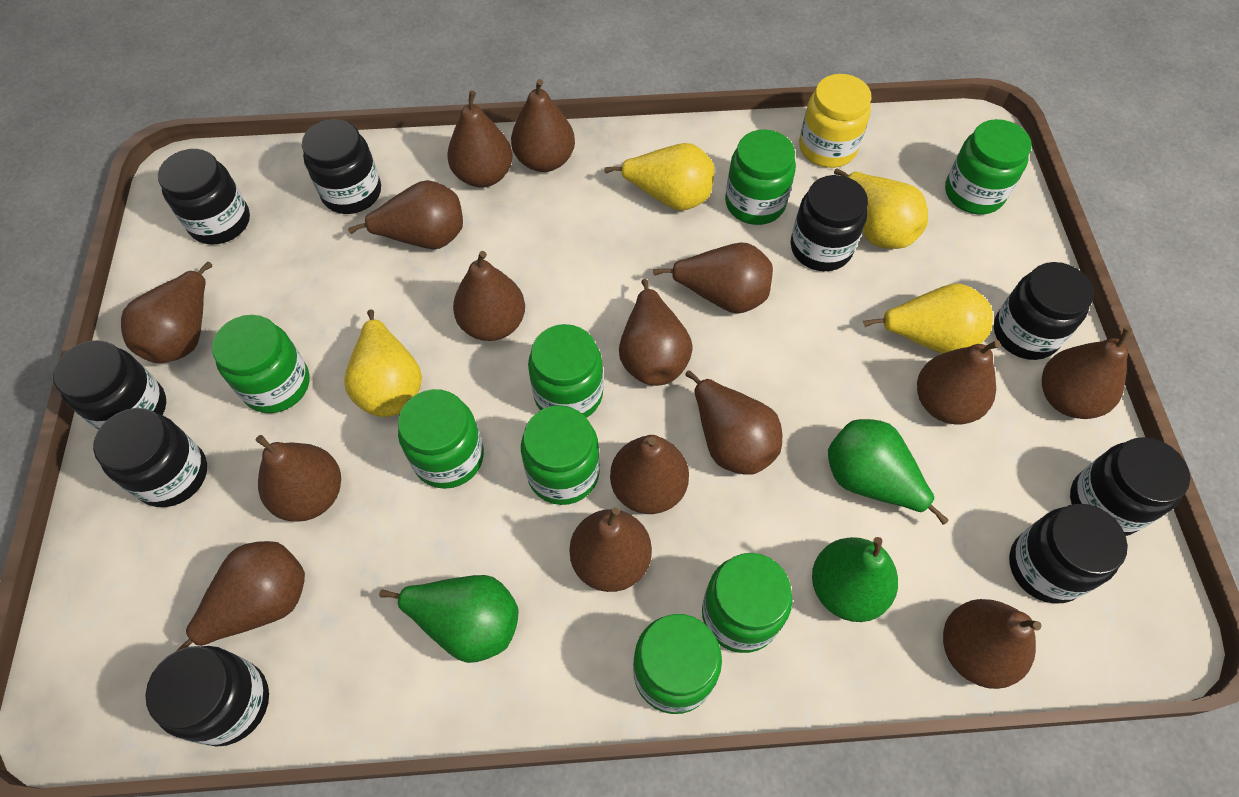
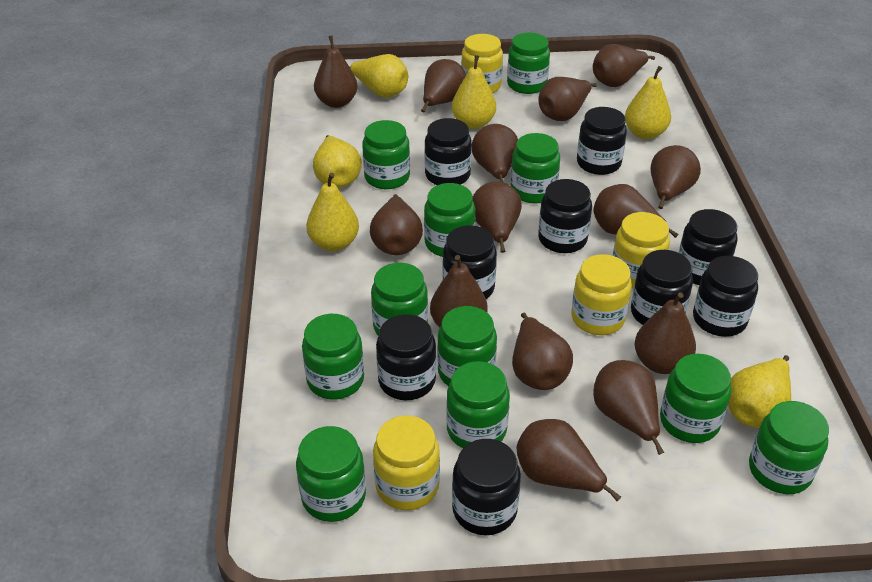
brown pear: [121,262,212,363] [178,541,305,650] [256,435,341,522] [348,180,463,249] [447,90,513,187] [453,251,525,341] [511,79,575,172] [569,507,652,592] [610,435,689,514] [619,279,693,386] [653,242,773,314] [685,370,782,475] [917,340,1001,424] [943,599,1042,689] [1042,326,1132,419] = 15 -> [314,35,358,108] [370,194,423,255] [421,59,466,112] [430,255,488,327] [471,124,518,183] [473,181,522,253] [512,313,573,390] [517,419,621,501] [538,77,597,121] [593,44,655,87] [593,184,678,238] [593,360,664,455] [635,292,696,374] [651,145,701,209] = 14
green jar: [212,315,310,413] [398,389,484,489] [521,405,600,505] [528,324,603,418] [633,614,722,714] [702,553,793,653] [725,129,796,225] [945,119,1032,214] = 8 -> [296,426,366,522] [302,314,364,400] [362,120,410,189] [371,263,428,336] [424,183,475,257] [437,306,497,386] [446,361,510,448] [507,32,550,94] [511,133,560,203] [660,354,731,443] [749,401,829,494] = 11
green pear: [379,575,519,663] [812,537,898,622] [828,419,949,525] = 3 -> none = 0
yellow jar: [799,74,871,168] = 1 -> [373,416,440,510] [461,34,503,93] [571,254,632,335] [613,212,670,289] = 4
yellow pear: [344,309,422,417] [604,143,715,211] [834,168,928,249] [863,283,993,354] = 4 -> [306,173,359,251] [313,135,362,188] [349,54,408,98] [452,55,496,129] [625,66,671,139] [728,355,791,428] = 6

